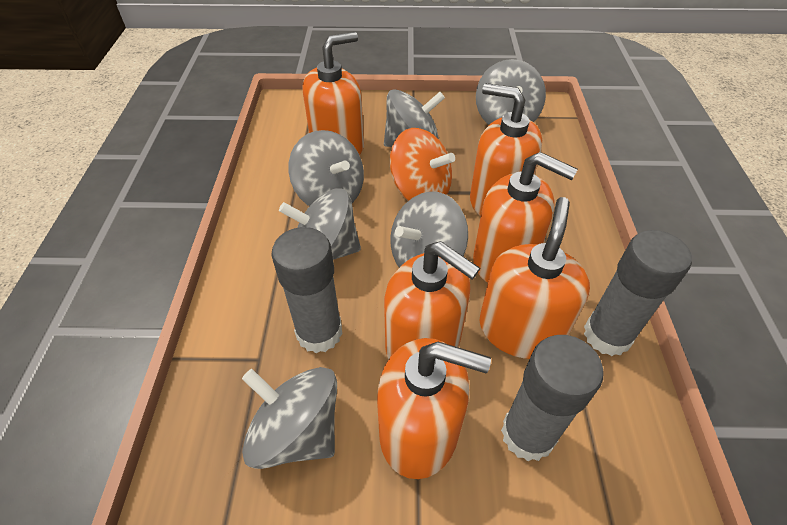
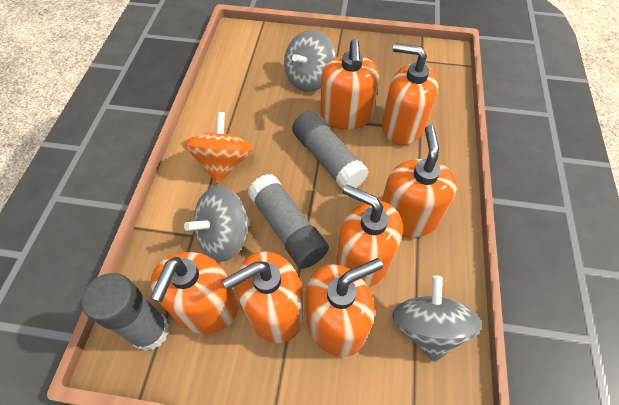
grey spinning top: [242,367,337,469] [279,188,361,260] [288,130,364,206] [384,89,445,147] [390,191,468,267] [476,59,546,125] = 6 -> [184,186,250,262] [284,30,336,92] [392,275,482,362] = 3
orange soap dispenser: [303,32,364,155] [377,338,491,479] [384,241,480,359] [470,83,542,216] [473,152,578,282] [479,197,590,359] = 6 -> [150,252,238,334] [222,251,303,344] [306,258,383,357] [320,39,379,130] [336,184,403,287] [382,43,438,145] [382,125,457,238] = 7

